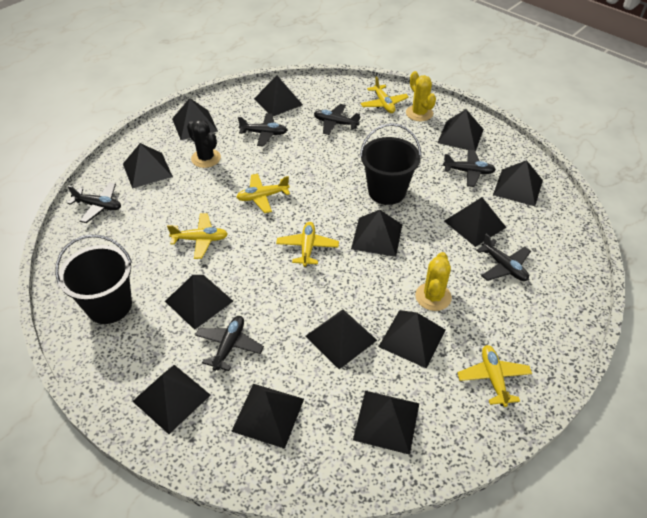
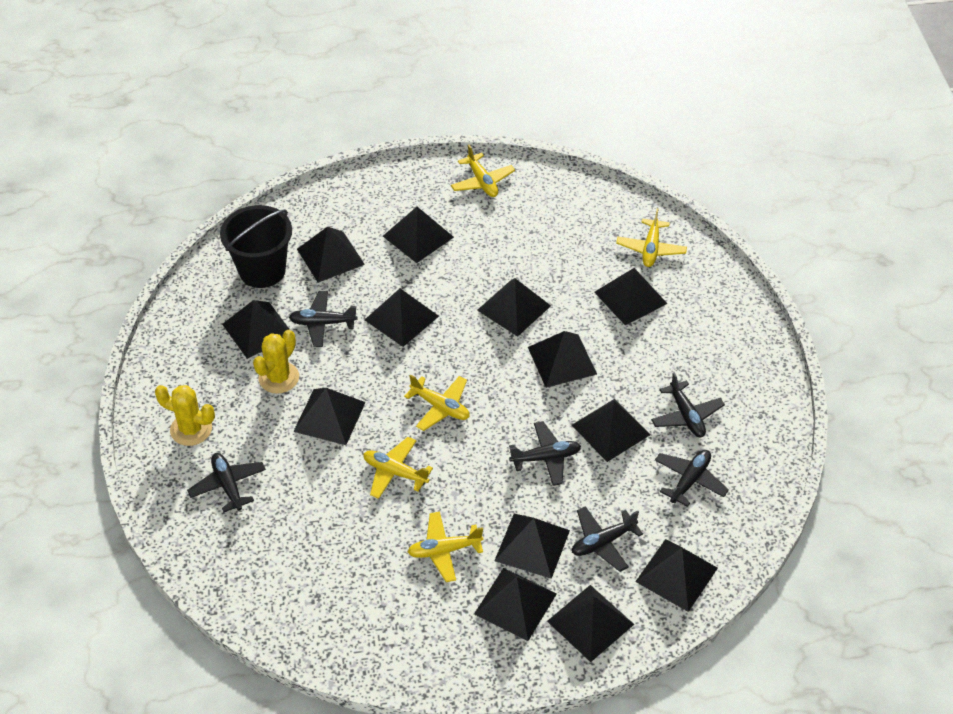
black bucket: [55,234,132,324] [360,123,422,205] = 2 -> [220,205,292,288] = 1
black cactus: [187,119,221,168] = 1 -> none = 0

